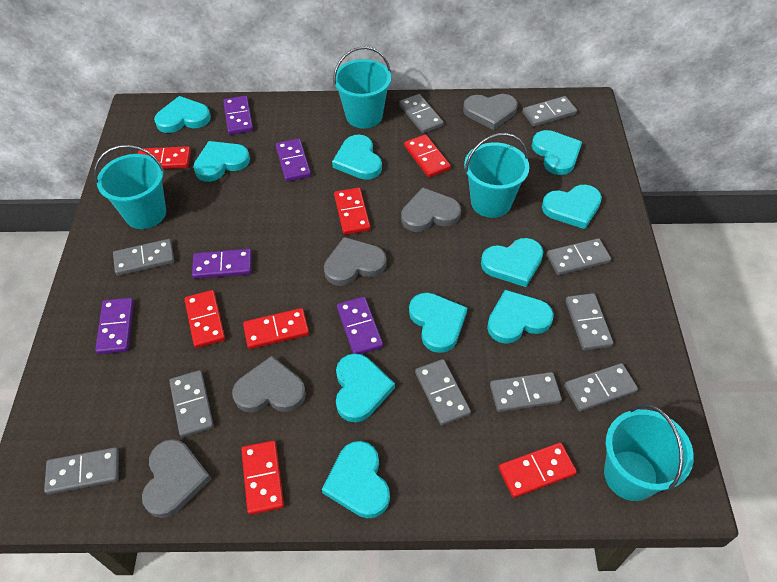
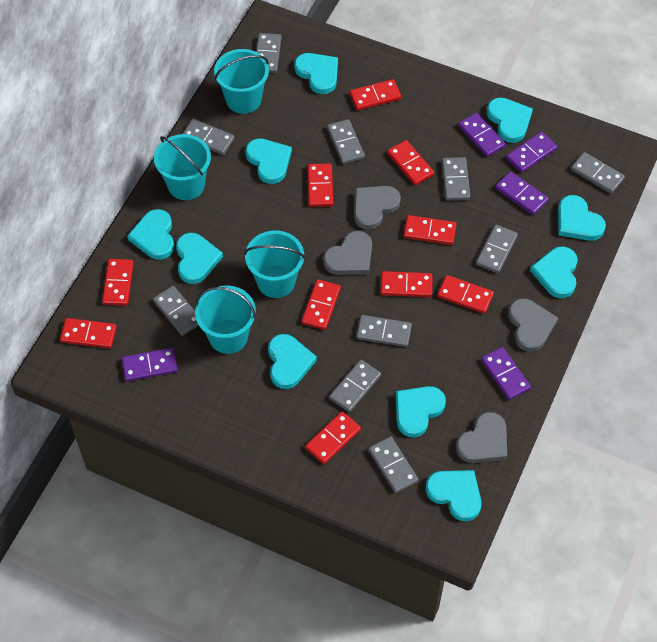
grey heart: [142,439,211,518] [232,356,306,413] [324,237,387,286] [401,187,461,232] [463,94,518,130] = 5 -> [323,231,372,275] [354,186,401,230] [456,412,507,463] [508,298,558,352] = 4
red domino: [138,146,191,169] [184,290,225,348] [241,441,284,515] [243,308,309,349] [334,188,371,235] [404,134,451,178] [499,443,577,498] = 7 -> [60,318,117,348] [102,259,134,306] [301,279,341,330] [305,411,361,464] [307,163,333,207] [350,79,401,111] [380,271,433,297] [387,140,434,185] [403,215,457,245] [437,275,494,314] = 10

